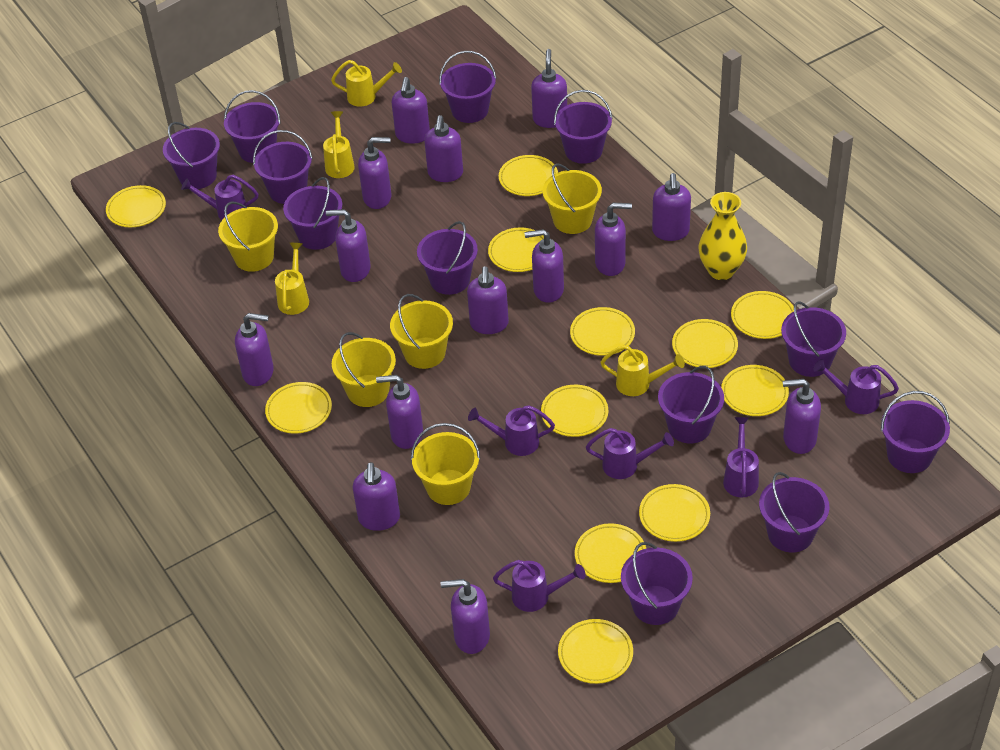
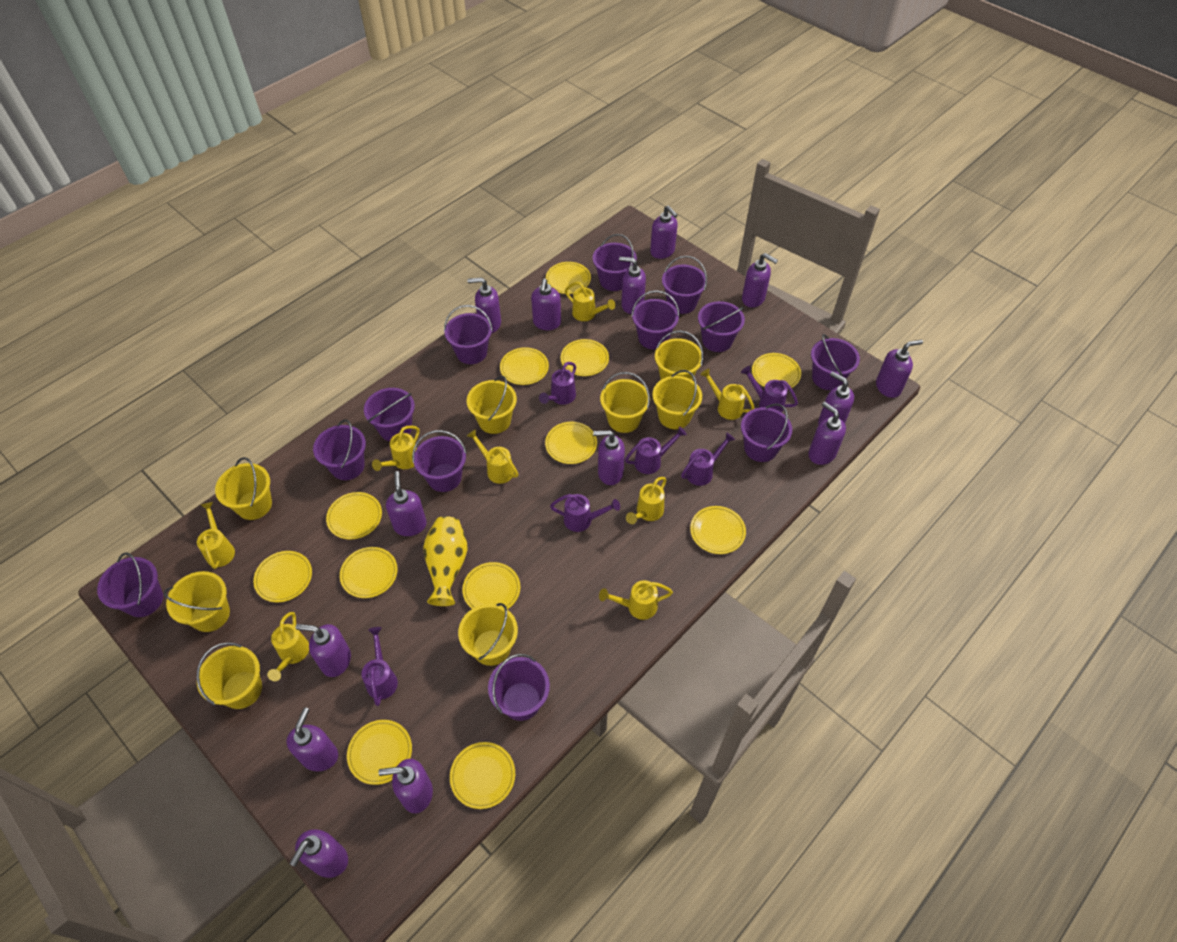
yellow bucket: [218,202,278,272] [332,332,396,407] [390,294,453,369] [411,423,480,505] [543,163,602,234] = 5 -> [164,571,230,632] [196,642,262,709] [215,457,272,520] [458,603,518,666] [467,376,517,434] [600,372,650,433] [652,370,702,429] [655,330,703,380] = 8
yellow watering can: [275,243,309,315] [323,111,355,178] [331,60,402,107] [600,345,685,396] = 4 -> [197,502,235,569] [267,612,309,681] [372,426,420,471] [467,429,518,484] [565,282,616,321] [599,580,673,620] [626,477,666,524] [700,368,755,420] = 8

